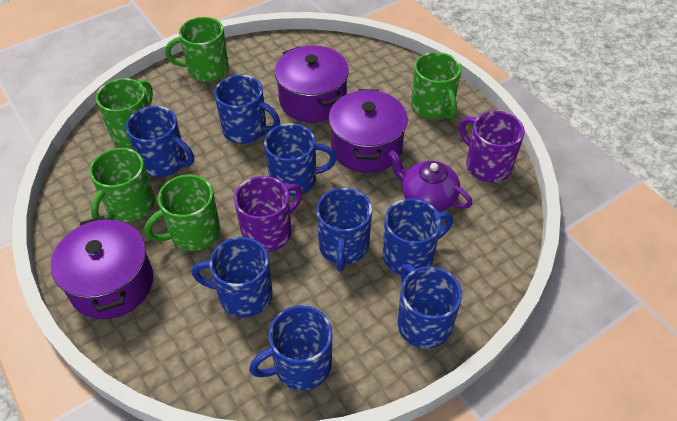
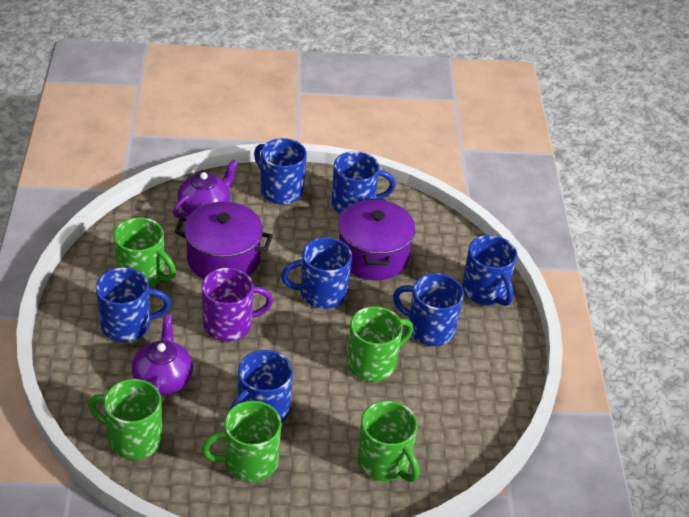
blue mug: [126,106,194,177] [192,237,273,317] [214,75,280,144] [249,305,332,390] [264,123,337,196] [316,188,372,272] [383,198,453,275] [397,264,462,349] = 8 -> [96,268,171,342] [230,350,293,423] [254,138,307,204] [281,237,352,309] [331,151,396,214] [393,273,464,346] [462,235,517,306] = 7
purple mug: [234,176,303,252] [460,111,525,182] = 2 -> [202,268,273,341] = 1
purple pot: [51,216,153,319] [275,46,349,123] [329,89,408,173] = 3 -> [174,202,273,279] [338,198,415,280] = 2
purple teapot: [388,150,473,212] = 1 -> [132,314,193,397] [173,160,238,218] = 2

